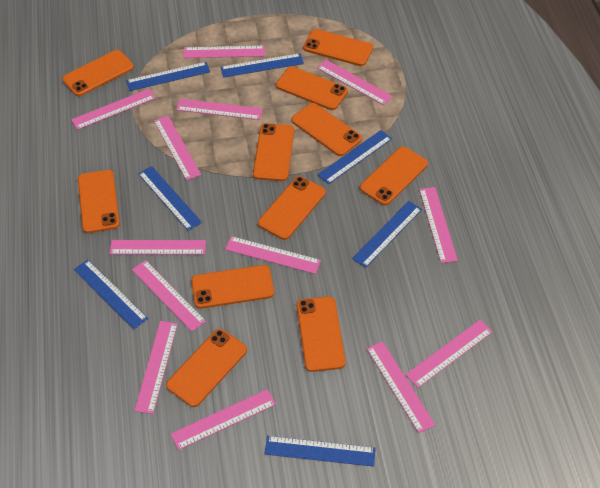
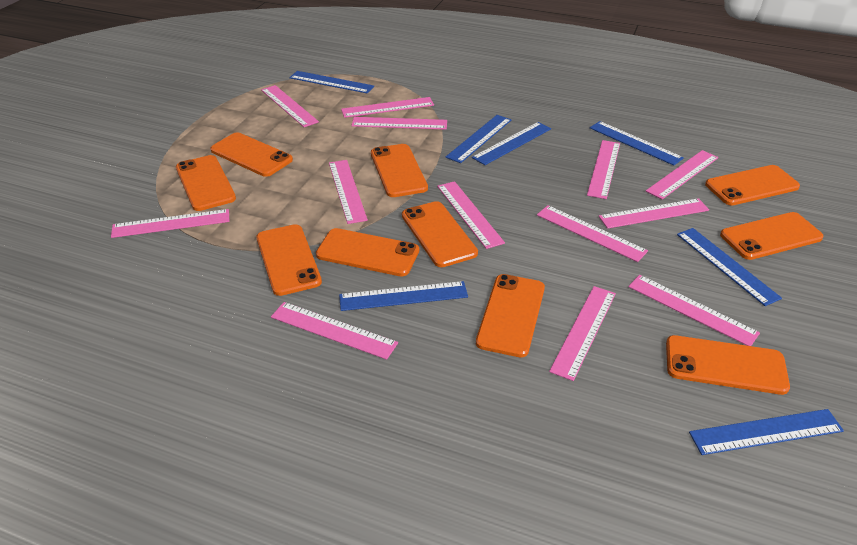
orange phone: [62,50,134,96] [78,170,120,233] [166,329,247,407] [191,265,274,309] [253,123,294,181] [258,176,326,240] [276,67,348,110] [291,103,362,156] [297,296,346,372] [303,29,373,66] [360,146,428,205] = 11 -> [176,155,236,211] [210,132,293,177] [256,224,322,296] [316,228,419,276] [371,144,428,197] [402,201,478,267] [476,274,545,357] [666,335,790,395] [705,165,800,205] [720,212,824,260] = 10

